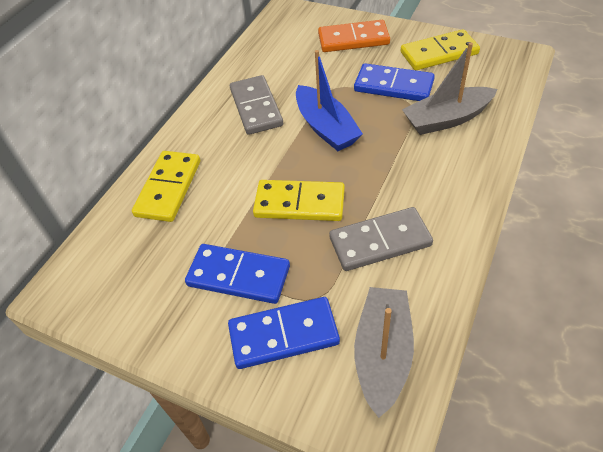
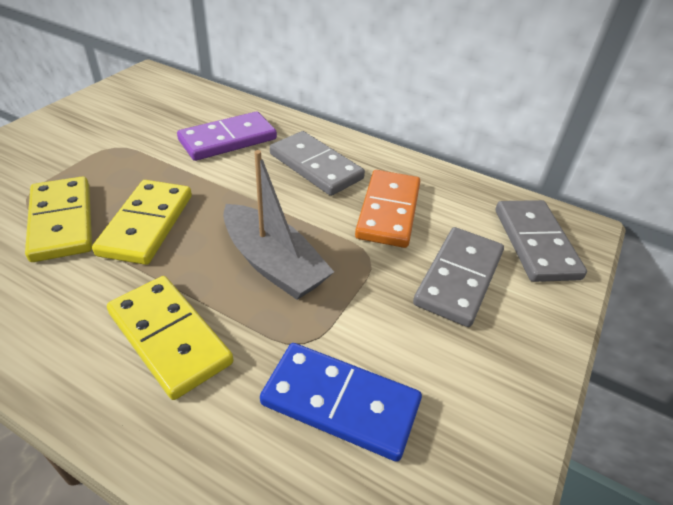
blue boat: [296,50,363,151] = 1 -> none = 0
blue domino: [185,244,290,304] [228,297,340,369] [354,63,435,101] = 3 -> [260,343,422,462] = 1
grey boat: [354,287,414,418] [402,42,497,135] = 2 -> [223,150,334,300] = 1
grey domino: [230,75,283,135] [329,207,433,271] = 2 -> [270,131,365,196] [413,227,504,327] [496,200,587,282] = 3
purple domino: none = 0 -> [177,112,277,161] = 1

